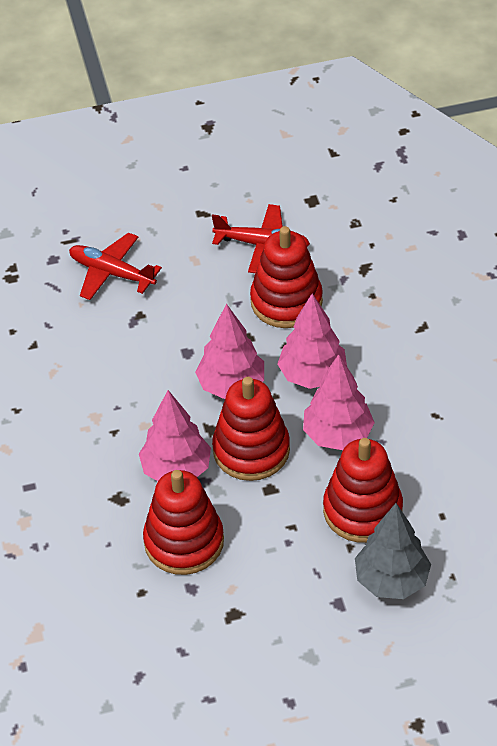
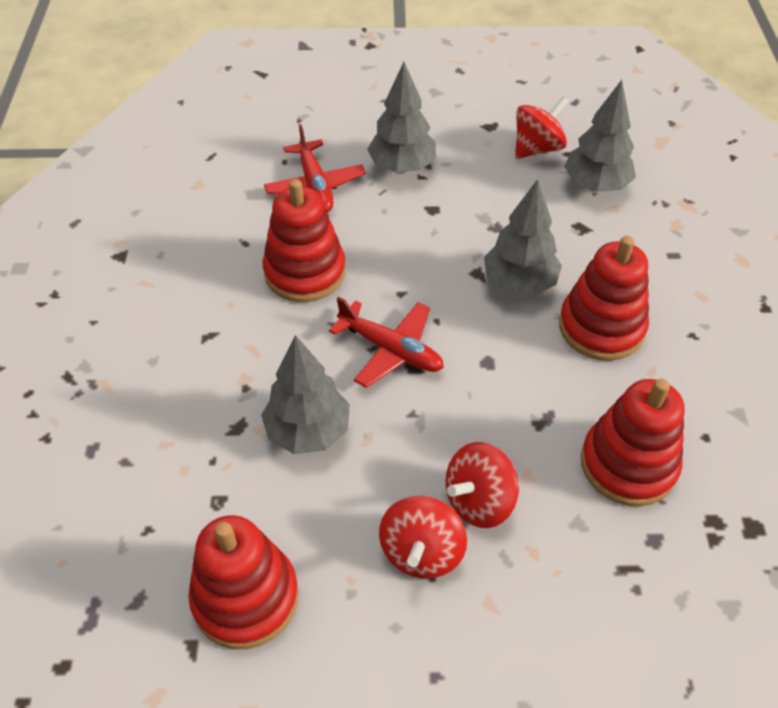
grey tree: [355,503,431,599] = 1 -> [261,335,350,454] [367,62,436,173] [484,179,562,296] [564,80,636,192] = 4
pink tree: [139,390,211,481] [195,304,264,399] [277,294,347,389] [303,354,375,450] = 4 -> none = 0
red spinning top: none = 0 -> [379,496,467,579] [445,442,519,528] [515,96,569,159] = 3

